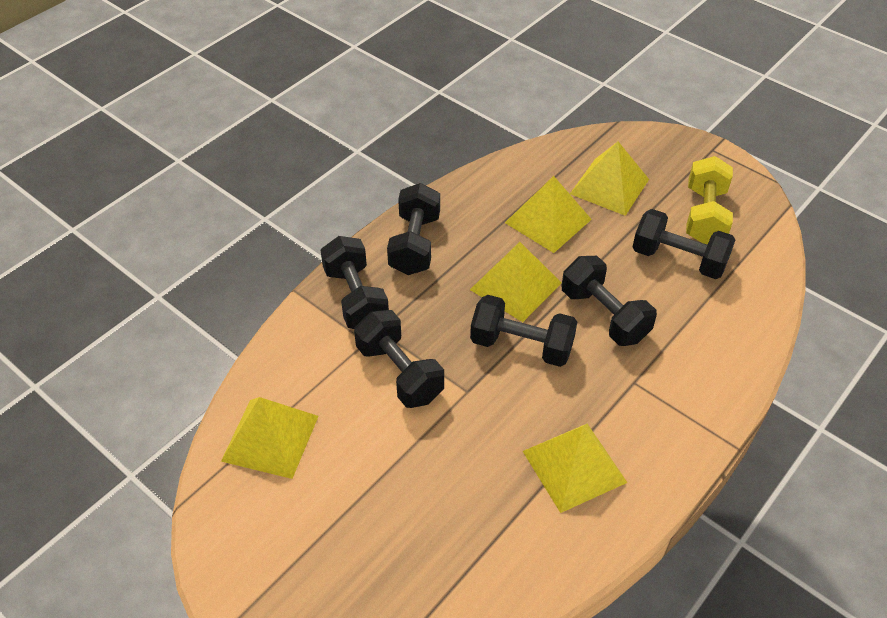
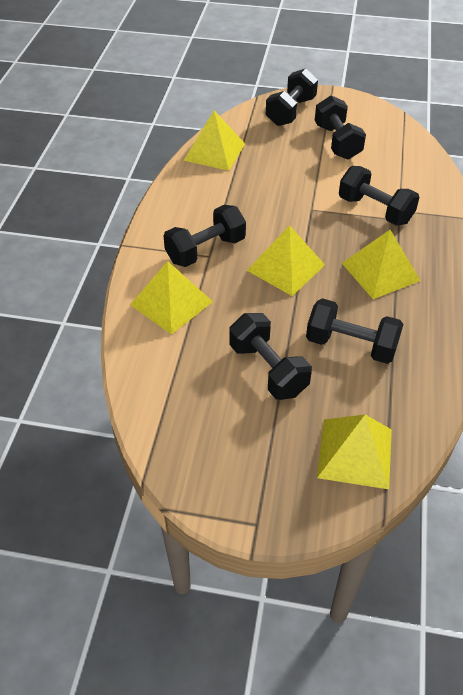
yellow dumbbell: [686,156,733,244] = 1 -> none = 0

